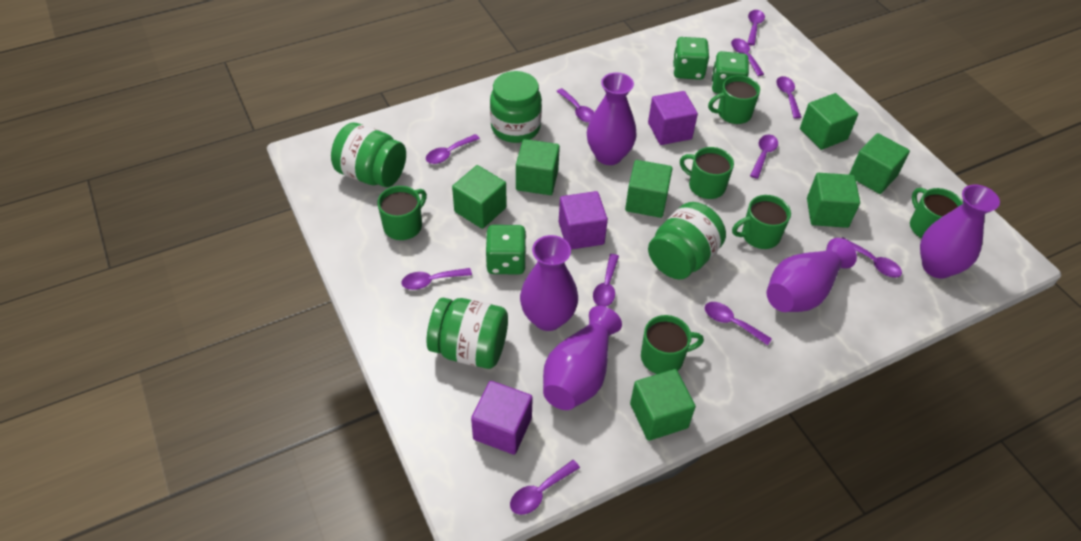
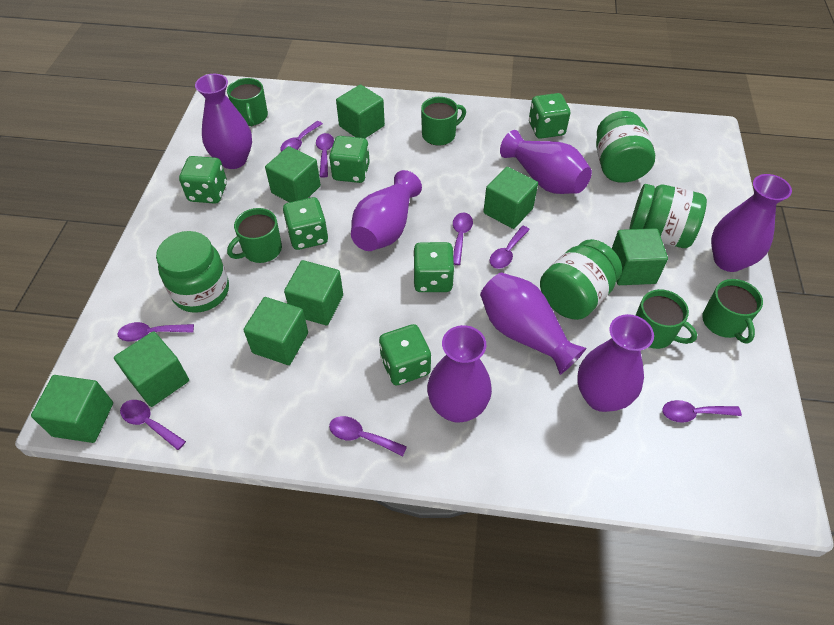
green cube: [452,165,507,229] [516,139,560,195] [625,160,673,218] [630,369,696,441] [800,93,858,150] [807,173,860,228] [849,133,910,194] = 7 -> [31,375,113,443] [114,331,189,407] [243,297,308,365] [265,146,321,202] [284,260,343,326] [336,84,385,138] [483,167,538,229] [612,228,668,285] = 8
green dice: [486,225,526,274] [673,37,709,80] [712,51,749,93] = 3 -> [179,156,227,204] [283,197,328,250] [329,136,370,183] [379,324,431,385] [413,242,455,292] [529,93,570,139] = 6
green mug: [378,186,427,240] [641,315,704,374] [680,147,734,199] [708,75,760,124] [732,195,791,249] [910,188,963,239] = 6 -> [227,78,268,126] [227,208,282,263] [421,97,466,146] [635,289,697,349] [702,279,763,344] = 5
purple cube: [471,381,533,455] [559,191,608,250] [648,91,698,145] = 3 -> none = 0
purple spoon: [402,268,472,290] [426,134,480,164] [510,460,580,515] [556,88,594,123] [593,254,619,307] [705,302,772,346] [731,38,764,76] [747,10,765,45] [750,135,778,179] [776,76,802,119] [842,237,902,278] = 11 -> [117,322,194,341] [120,400,186,450] [280,121,323,152] [316,133,334,178] [329,416,407,456] [453,213,473,265] [490,226,530,269] [662,400,742,423] = 8
purple vase: [520,235,578,331] [543,306,622,410] [587,72,637,165] [767,238,857,312] [920,184,1000,279] = 5 -> [195,74,252,169] [351,170,422,251] [427,325,492,423] [480,272,586,375] [500,130,592,194] [577,314,654,412] [711,174,792,272] = 7

